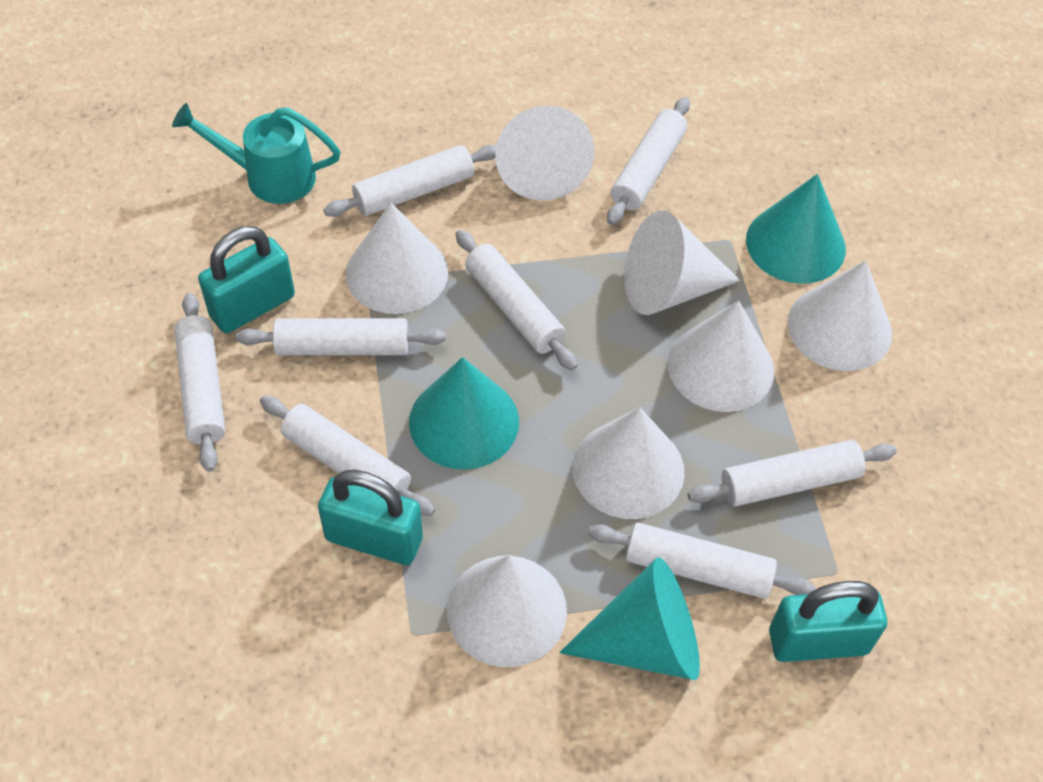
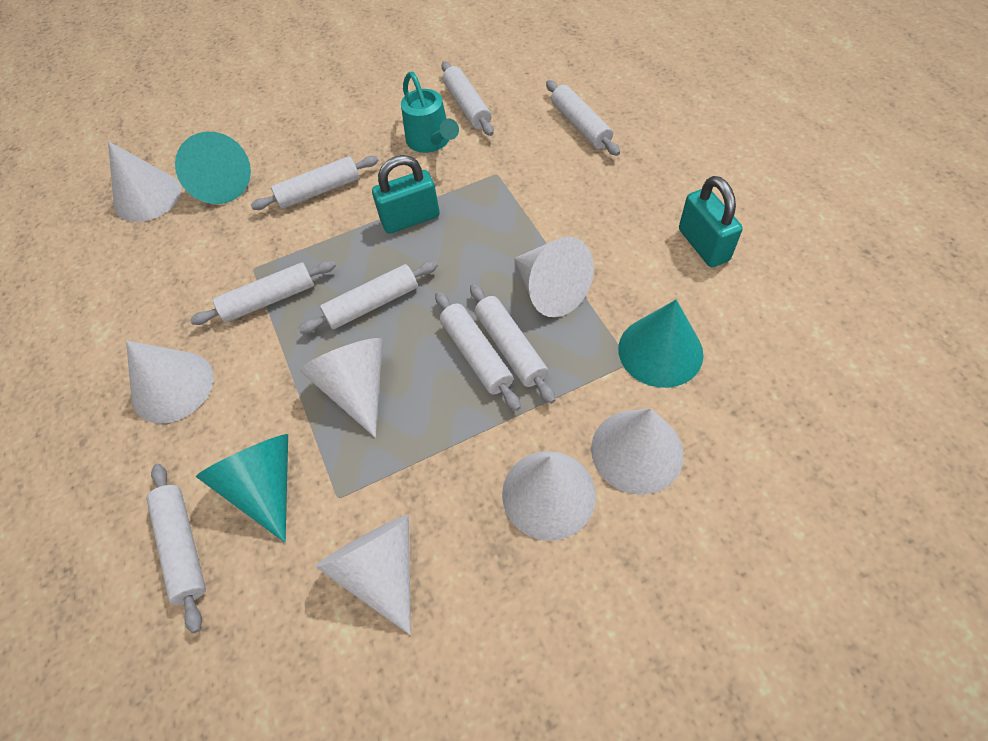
turquoise padlock: [198,226,295,333] [318,470,423,565] [769,581,887,662] = 3 -> [372,155,440,234] [679,176,743,267] = 2

